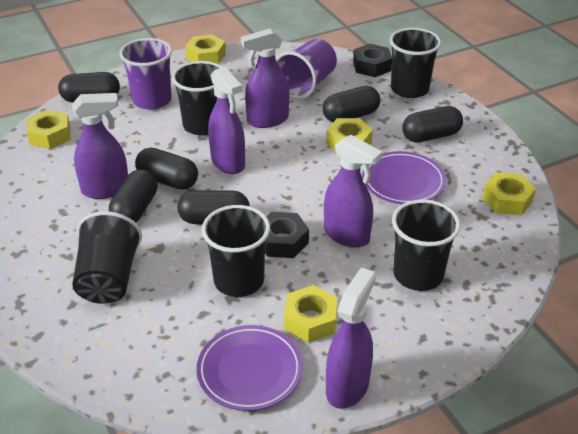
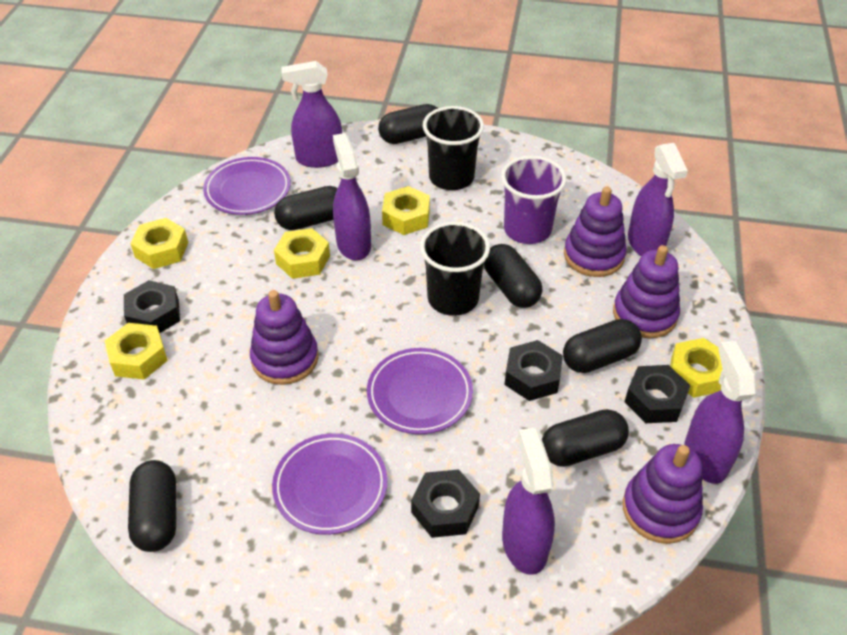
black cup: [72,211,142,304] [172,61,222,136] [202,205,270,297] [390,28,441,98] [392,199,461,291] = 5 -> [420,222,490,316] [423,106,484,190] = 2
black nut: [265,212,309,258] [353,44,392,77] = 2 -> [124,280,180,333] [411,469,480,538] [505,340,563,401] [625,365,691,423] = 4
purple cup: [119,38,172,110] [276,39,337,100] = 2 -> [501,156,566,244] = 1
purple plate: [197,325,303,411] [362,151,446,204] = 2 -> [203,157,291,215] [272,433,388,535] [367,348,473,434] = 3
purple stacking toy: none = 0 -> [250,290,319,385] [564,187,627,277] [613,245,680,338] [623,444,703,544] = 4

